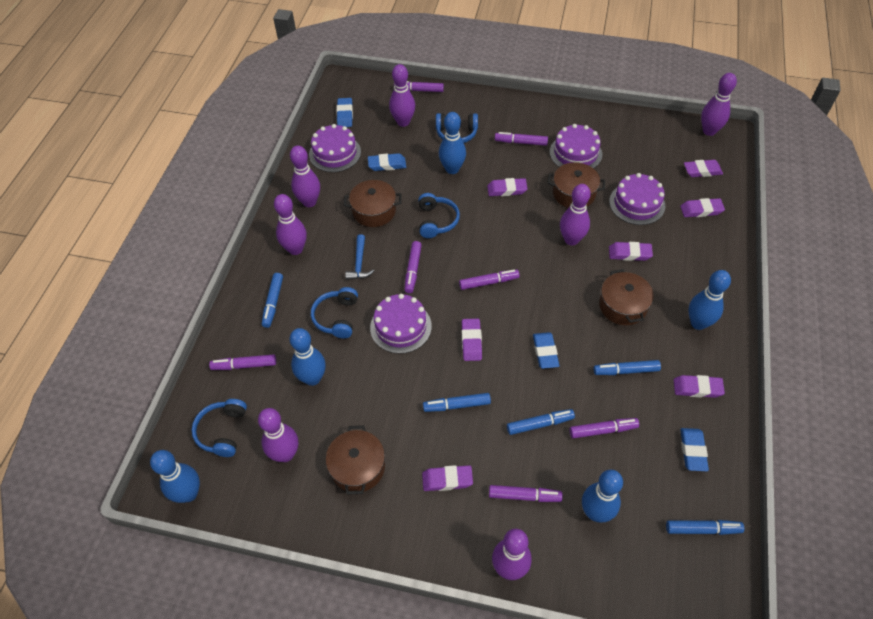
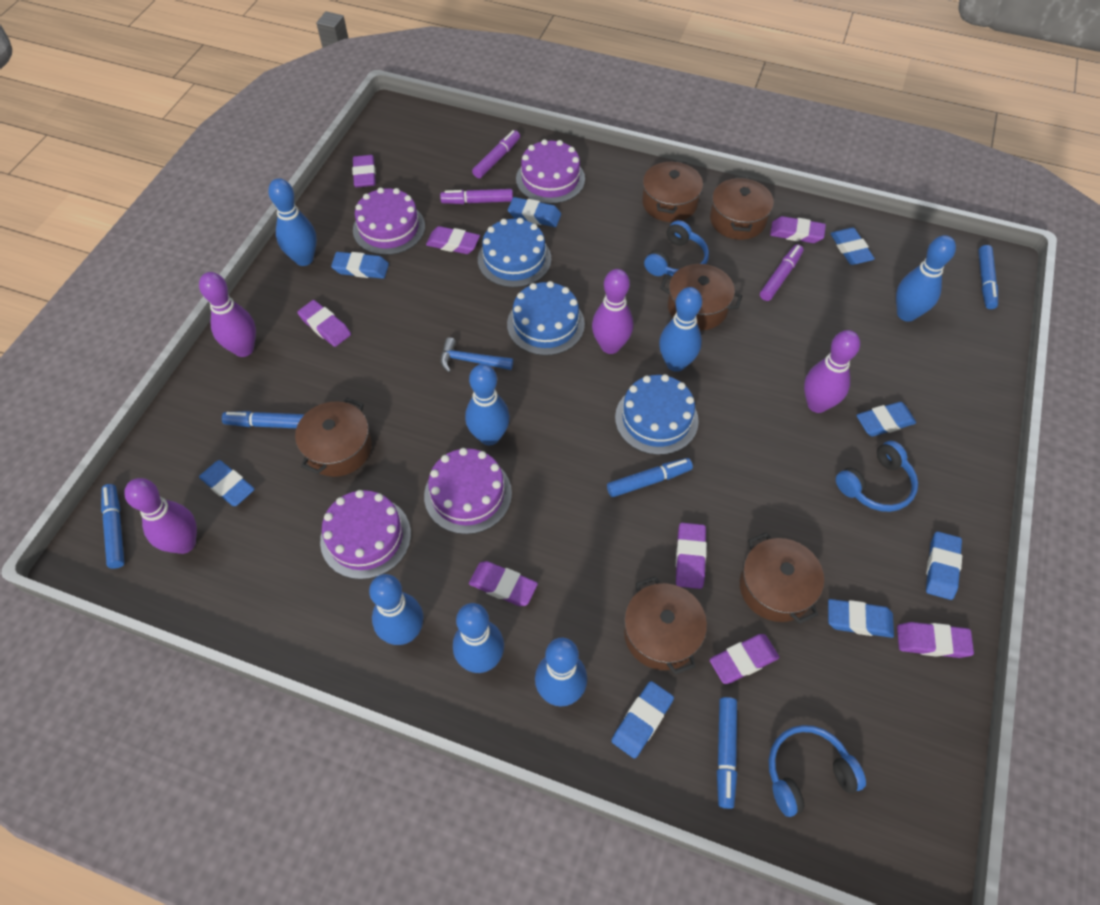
blue bowling pin: [150,450,200,503] [290,328,326,386] [439,112,466,174] [582,470,623,523] [689,270,731,330] = 5 -> [268,178,317,266] [369,574,424,645] [453,603,504,673] [465,364,510,445] [535,638,587,706] [659,287,702,372] [896,235,956,322] = 7
blue cake: none = 0 -> [478,218,551,288] [507,281,585,356] [615,374,699,455] = 3
blue eraser: [337,98,353,127] [368,153,406,171] [533,332,559,369] [680,428,709,471] = 4 -> [199,460,254,506] [331,252,389,279] [508,197,561,227] [611,681,674,758] [828,599,894,638] [830,228,875,265] [856,402,916,437] [926,531,962,600] = 8
blue headphones: [192,399,247,457] [311,287,358,338] [418,193,460,238] [436,113,478,143] = 4 -> [644,220,709,276] [768,725,866,817] [836,441,918,512] = 3
brown pot: [326,425,385,495] [344,180,402,227] [548,162,605,208] [599,269,654,325] = 4 -> [295,398,372,477] [624,576,707,675] [642,160,703,222] [660,264,742,330] [710,176,774,240] [740,532,824,624] = 6
purple bowling pin: [258,408,298,462] [274,194,307,255] [290,146,320,207] [389,64,415,127] [492,529,532,580] [560,184,591,245] [701,73,737,136] = 7 -> [124,478,197,554] [199,272,256,357] [592,269,633,354] [804,330,860,413] = 4
purple eraser: [422,465,473,491] [462,319,482,361] [487,178,528,196] [609,242,653,261] [674,375,725,398] [680,198,725,217] [684,160,723,177] = 7 -> [297,300,351,347] [352,155,376,188] [426,226,480,254] [469,561,538,606] [676,523,707,589] [710,634,779,684] [770,216,826,243] [897,622,974,658] = 8
purple marker: [209,354,276,370] [394,81,444,92] [404,241,422,293] [459,269,520,290] [489,485,563,502] [495,132,548,146] [570,418,639,439] = 7 -> [440,189,513,204] [472,130,520,178] [760,244,803,301] = 3

